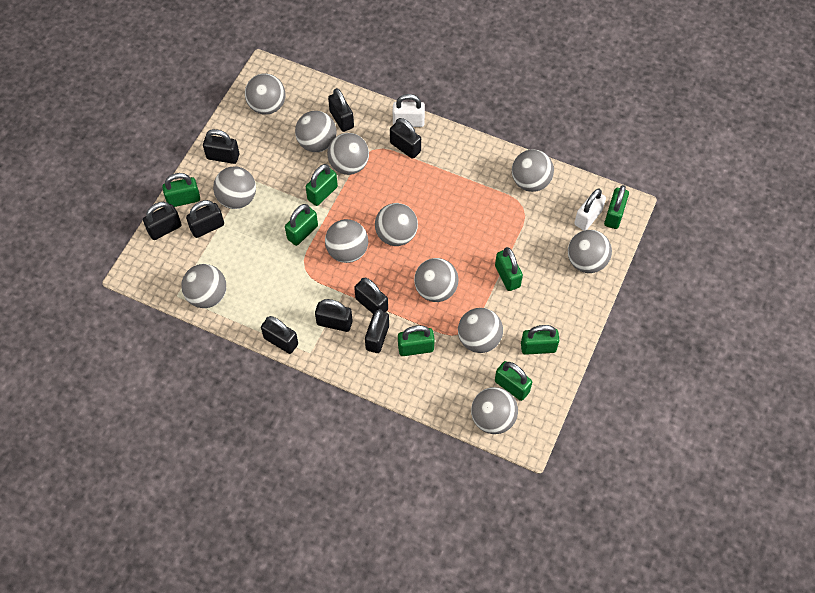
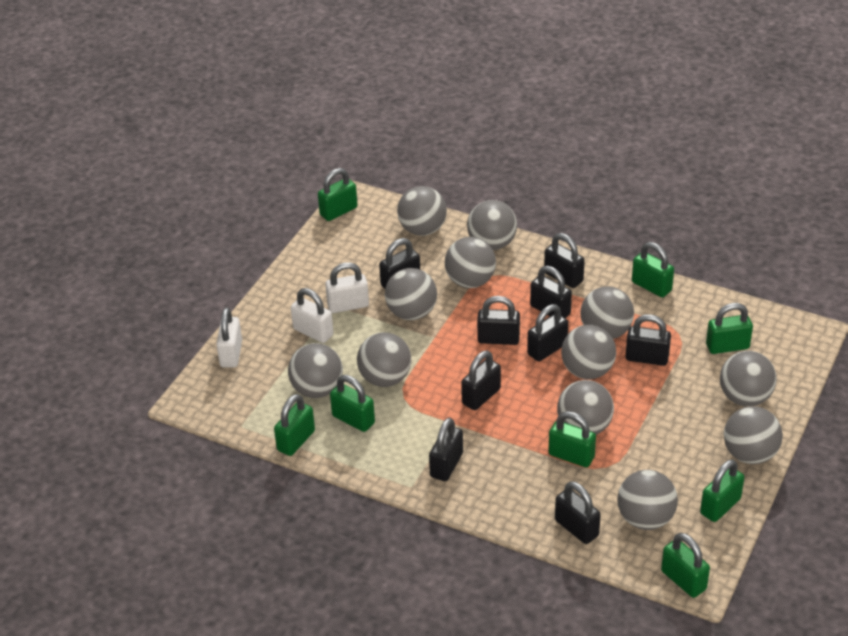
white padlock: [393,94,425,127] [574,189,606,230] = 2 -> [216,308,242,367] [291,288,334,343] [325,262,369,313] = 3

